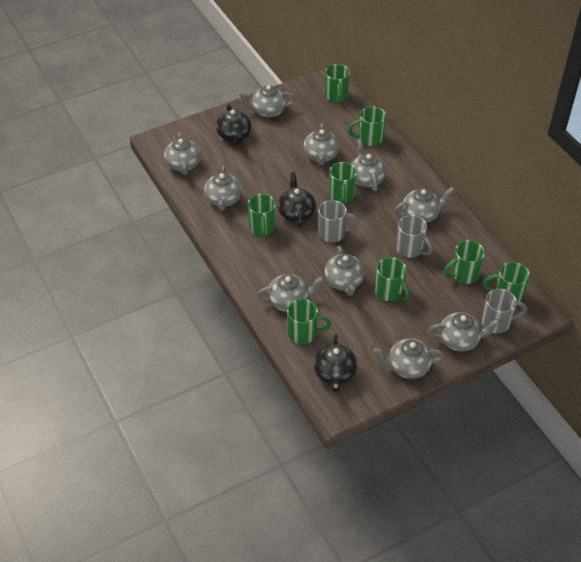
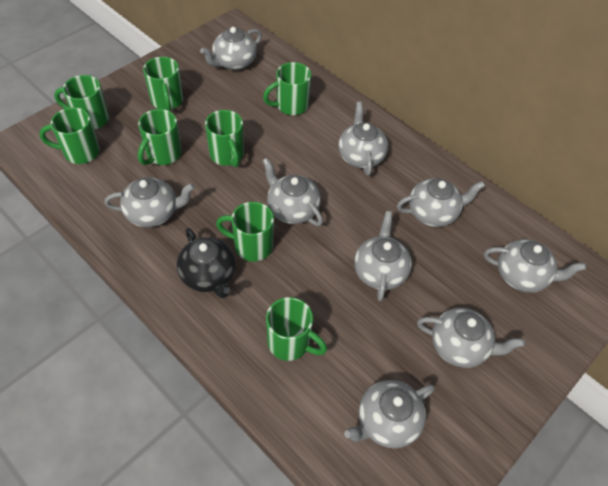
black teapot: [216,104,251,145] [278,172,316,227] [314,334,357,392] = 3 -> [177,228,236,298] = 1
grey mug: [318,200,359,243] [396,215,433,258] [481,289,527,334] = 3 -> none = 0
grey teapot: [164,132,201,175] [204,166,242,211] [238,85,296,118] [256,274,324,312] [303,123,340,165] [324,246,365,296] [351,139,386,191] [374,338,444,379] [394,187,455,223] [428,312,500,351] = 10 -> [104,177,195,227] [200,27,262,70] [262,158,323,226] [338,102,388,176] [344,380,435,448] [354,211,412,301] [397,178,485,227] [417,308,525,368] [484,239,586,293] = 9

